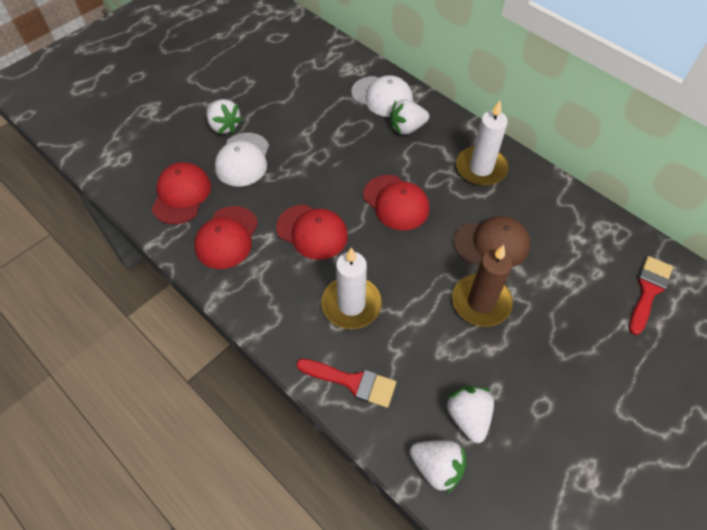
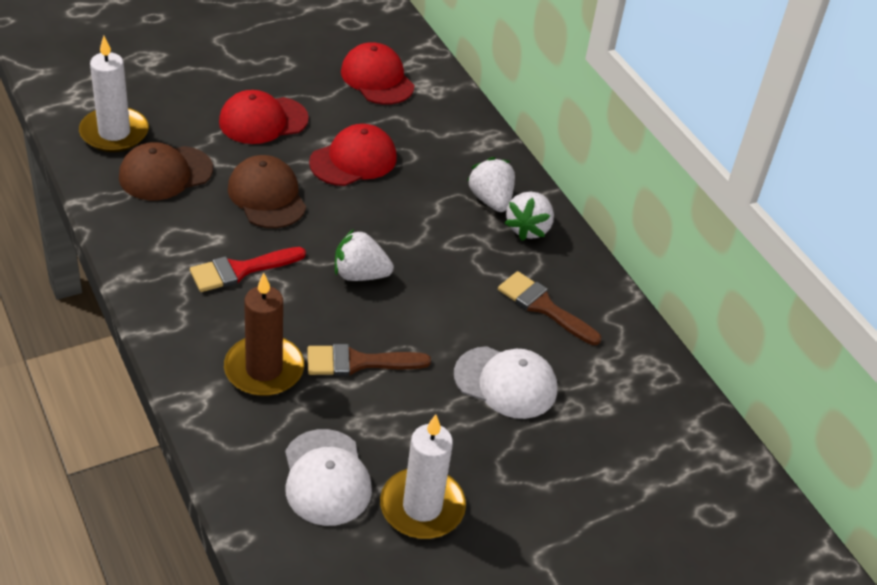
brown brush: none = 0 -> [307,344,431,376] [498,271,601,345] = 2
brown cap: [454,216,530,267] = 1 -> [119,142,213,200] [228,155,306,228] = 2
red brush: [296,359,396,408] [629,256,673,335] = 2 -> [190,247,306,292] = 1
red cap: [152,162,211,224] [194,206,258,269] [276,204,348,260] [363,175,429,230] = 4 -> [219,90,309,144] [309,124,397,186] [341,42,414,105] = 3
white strawberry: [206,99,243,134] [390,99,429,135] [410,440,466,494] [447,386,494,443] = 4 -> [335,229,394,281] [467,157,515,212] [504,192,554,241] = 3

